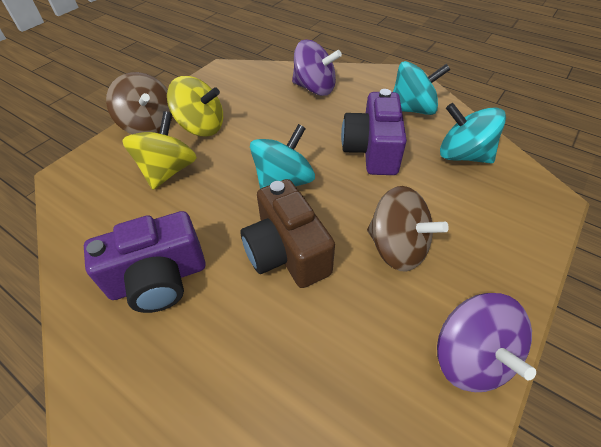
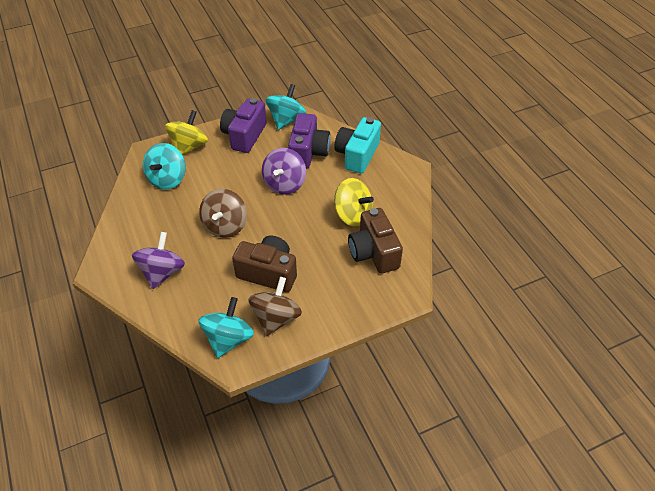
brown camera: [240,179,335,288] = 1 -> [232,236,297,292] [348,208,403,273] = 2
turquoise camera: none = 0 -> [334,117,381,174] = 1

